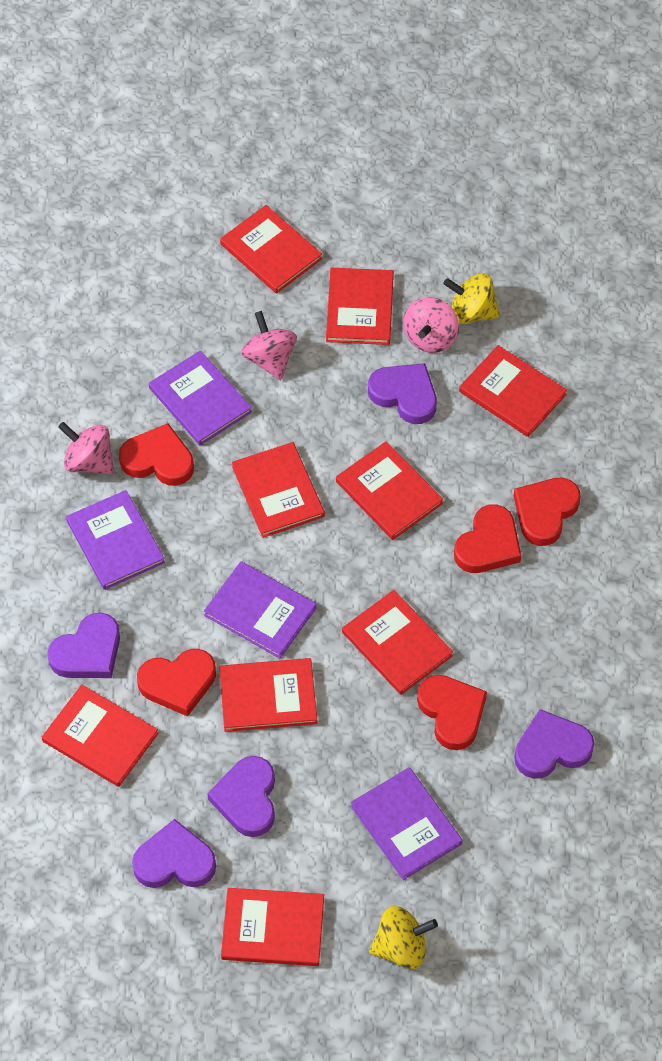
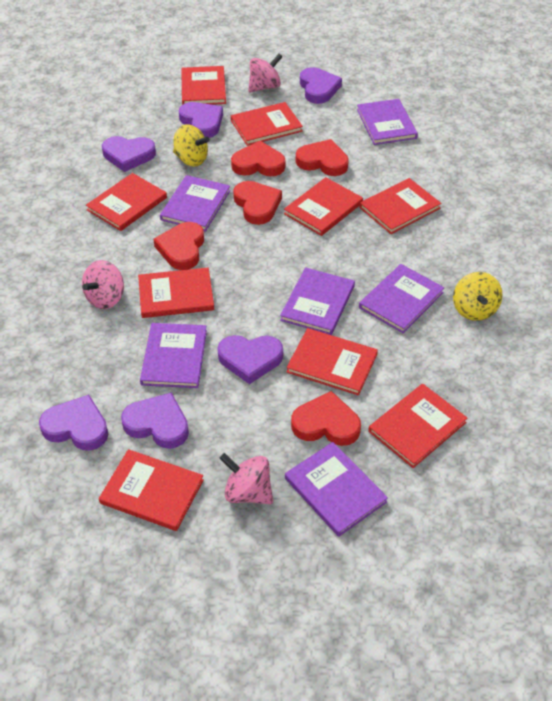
purple book: [66,490,165,590] [149,350,252,445] [204,561,317,659] [351,767,463,880] = 4 -> [140,323,207,388] [160,175,230,232] [280,267,355,335] [285,442,388,537] [357,99,418,145] [359,264,444,333] = 6
purple heart: [47,613,120,678] [132,819,216,888] [208,756,275,837] [368,363,437,424] [514,709,594,779] = 5 -> [39,395,108,451] [102,136,156,172] [121,393,189,449] [179,102,223,138] [217,335,283,384] [300,67,342,104] = 6

